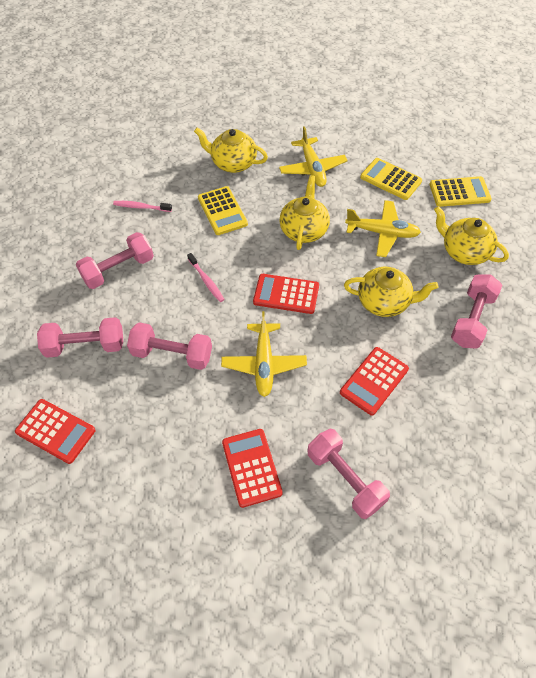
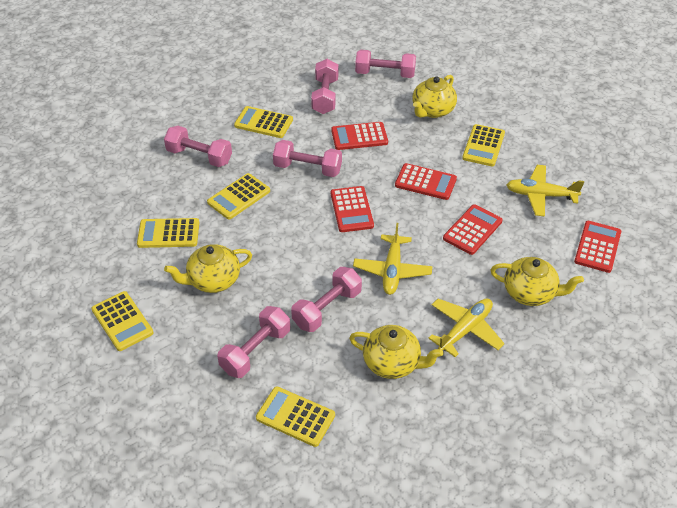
pink dumbbell: [37,317,123,358] [76,232,154,289] [127,322,212,370] [308,429,390,519] [451,274,502,349] = 5 -> [164,126,232,167] [217,306,290,378] [273,140,342,177] [291,267,362,332] [311,59,338,114] [355,50,416,78] = 6
pink toothbrush: [113,201,172,212] [187,253,225,302] = 2 -> none = 0
red calculator: [15,399,95,464] [222,429,283,508] [253,274,319,314] [340,347,409,416] = 4 -> [331,122,388,150] [331,186,374,232] [395,163,457,200] [443,204,503,255] [574,221,621,273] = 5
yellow calculator: [198,186,248,235] [360,158,422,200] [429,176,492,207] = 3 -> [91,291,154,351] [137,218,199,248] [207,173,270,220] [234,106,293,138] [256,387,335,447] [462,124,505,166] = 6

